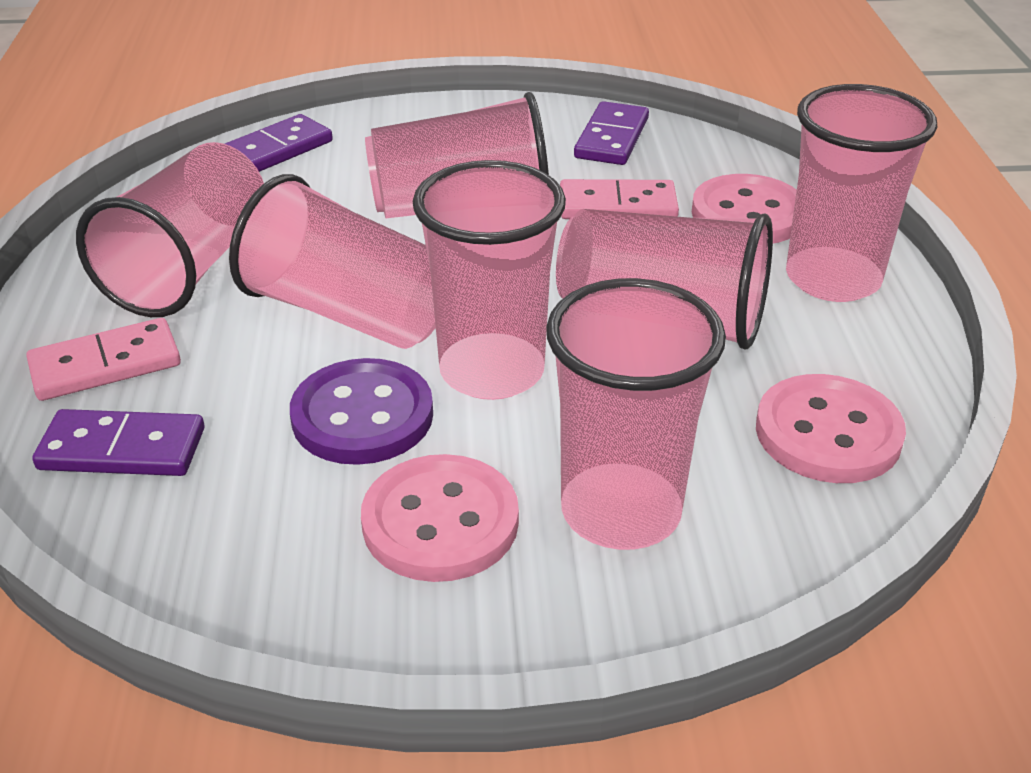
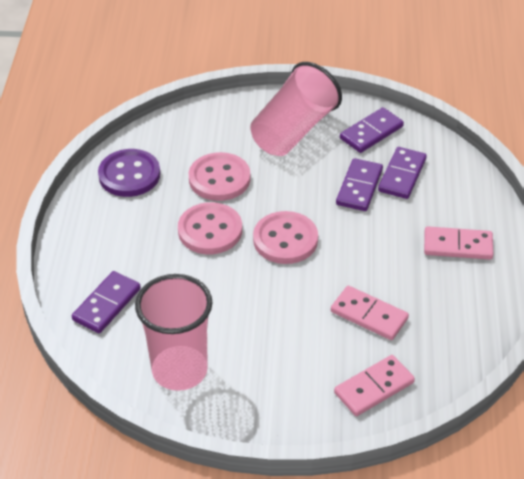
pink cup: [76,142,264,317] [229,174,436,349] [365,92,549,218] [413,160,566,400] [546,278,726,550] [556,209,773,349] [786,84,937,302] = 7 -> [135,274,212,391] [250,62,342,156] = 2
pink domino: [26,318,181,401] [560,179,679,219] = 2 -> [331,286,409,340] [334,355,415,416] [424,226,493,260] = 3
purple domino: [32,409,204,476] [225,114,333,172] [574,101,649,165] = 3 -> [72,271,141,333] [336,158,383,211] [340,107,404,153] [378,147,427,199] = 4

